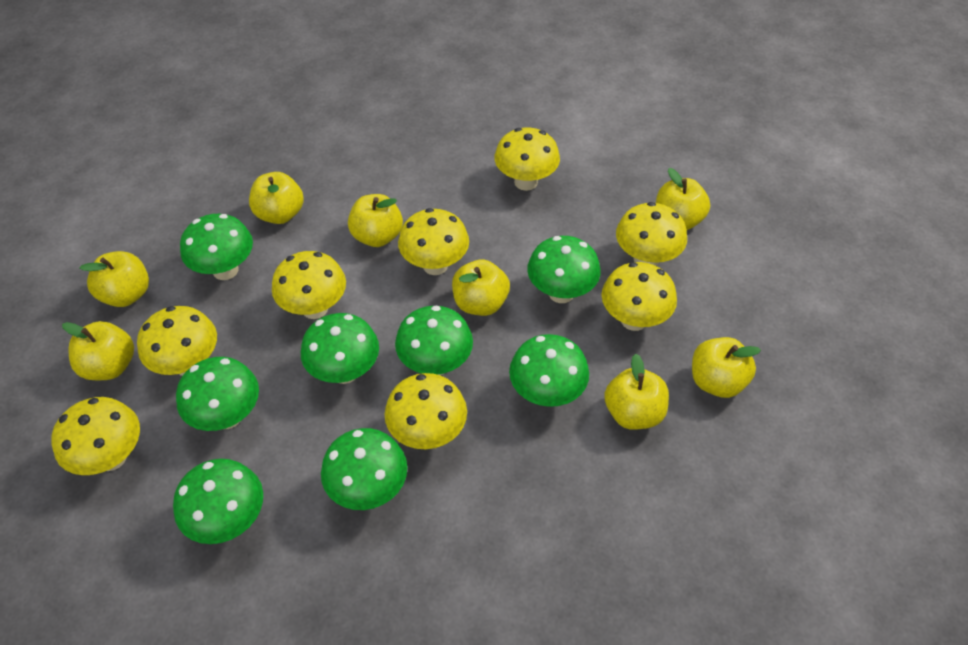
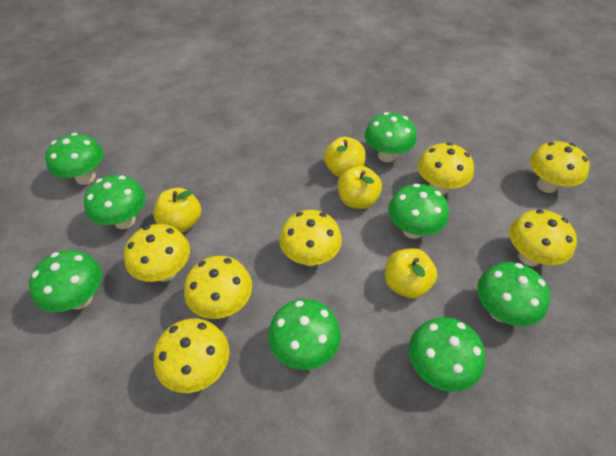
yellow apple: [62,321,134,380] [79,251,149,307] [249,172,304,224] [348,194,403,247] [452,259,510,316] [604,354,669,430] [656,168,710,230] [692,337,761,398] = 8 -> [154,188,201,232] [324,137,366,177] [338,166,382,209] [385,248,437,299] = 4
yellow mushroom: [51,397,140,475] [137,306,217,376] [272,251,346,319] [385,373,467,449] [398,208,469,275] [494,128,560,191] [602,262,677,331] [616,202,687,266] = 8 -> [124,224,190,282] [153,318,230,393] [184,256,252,319] [279,210,342,266] [418,143,474,195] [509,210,577,266] [530,141,590,193] = 7

